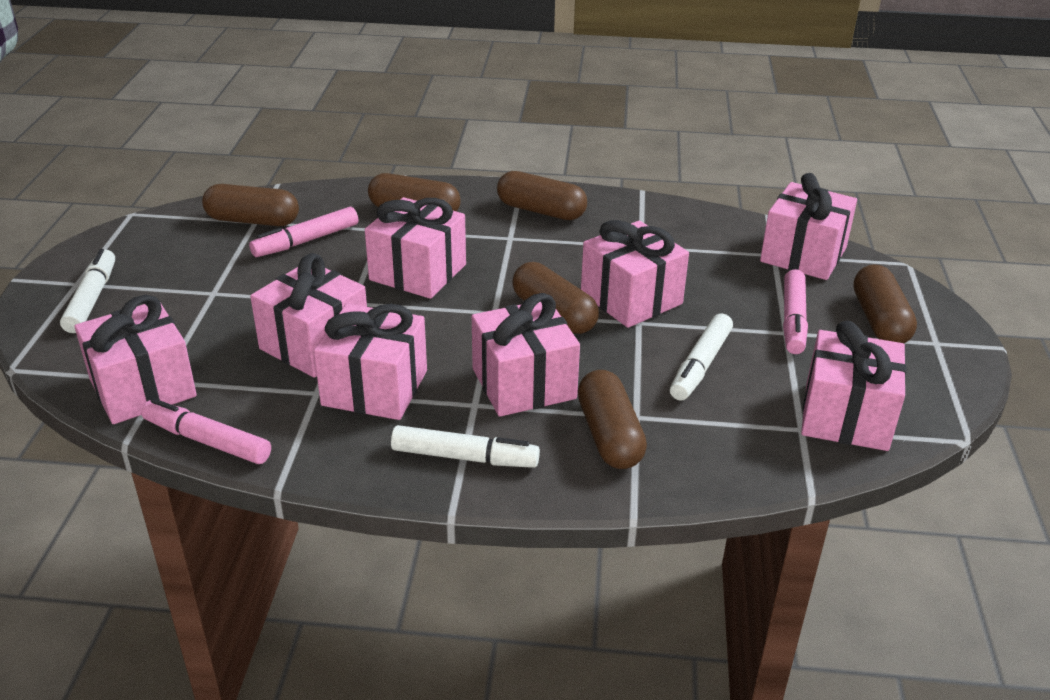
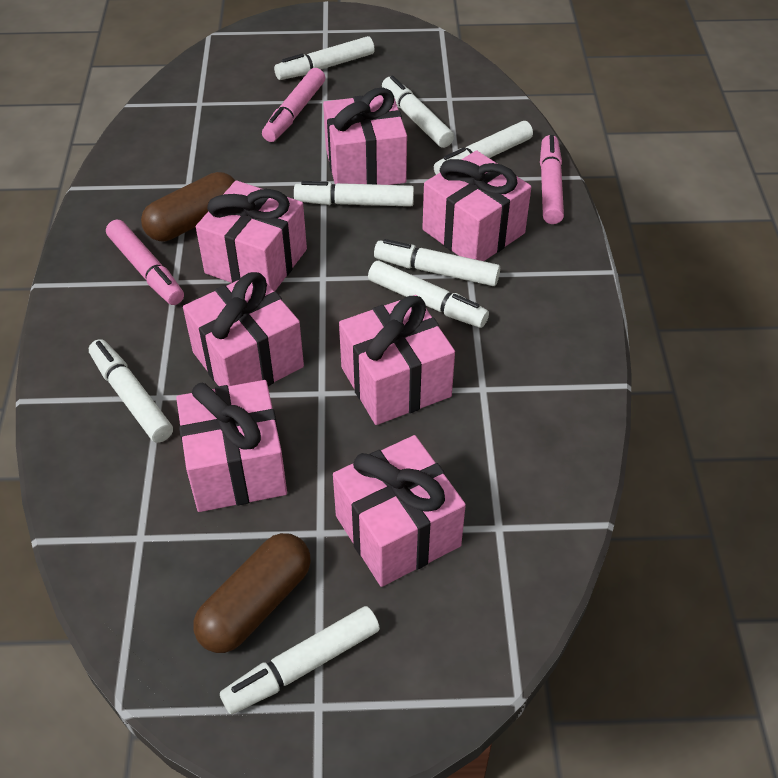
brown capsule: [202,184,299,226] [368,173,461,212] [497,171,587,220] [512,262,599,334] [578,370,647,469] [853,264,917,343] = 6 -> [141,172,235,241] [193,533,311,653] = 2
pink gift: [74,294,197,424] [250,253,367,378] [314,304,427,420] [365,197,466,299] [472,293,580,417] [581,220,689,328] [760,173,857,280] [801,321,906,451] = 8 -> [176,380,287,512] [183,272,304,386] [196,180,307,292] [323,88,407,185] [333,435,466,587] [339,295,455,425] [422,150,531,261] = 7
white marker: [60,249,115,333] [391,425,540,468] [670,313,733,401] = 3 -> [89,339,173,443] [220,606,380,714] [274,36,375,80] [294,181,414,207] [368,261,489,328] [374,239,500,286] [382,76,454,148] [434,121,533,175] = 8

